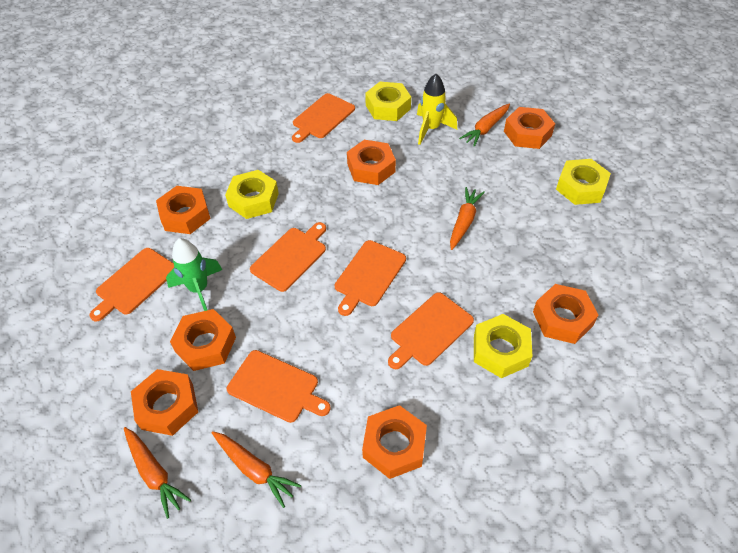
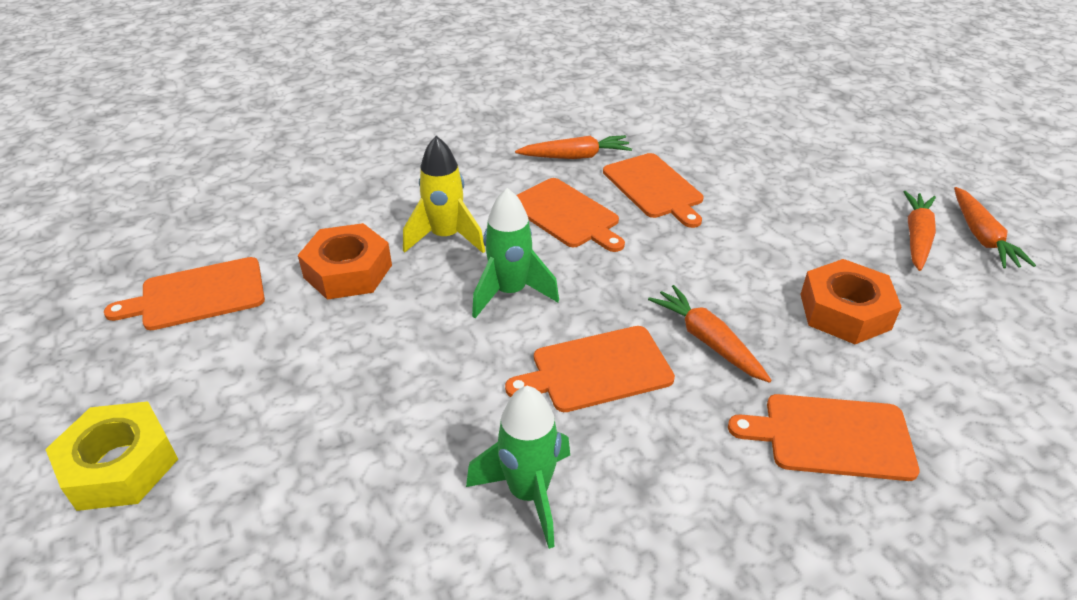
green rocket: [166,238,222,311] = 1 -> [466,386,570,549] [472,188,559,318] = 2
orange cutting board: [89,248,174,321] [227,350,331,423] [250,222,326,292] [292,93,355,143] [335,240,406,316] [388,292,474,369] = 6 -> [104,257,265,330] [505,326,675,412] [516,178,625,252] [603,153,704,228] [728,394,920,481] = 5
orange nut: [131,369,198,436] [156,186,211,234] [170,309,236,371] [347,140,396,185] [362,405,427,479] [504,107,555,149] [533,284,599,344] = 7 -> [298,223,392,300] [800,259,901,344] = 2
yellow nut: [225,170,279,219] [365,82,411,121] [474,314,532,378] [556,159,611,205] = 4 -> [46,401,178,511] = 1

